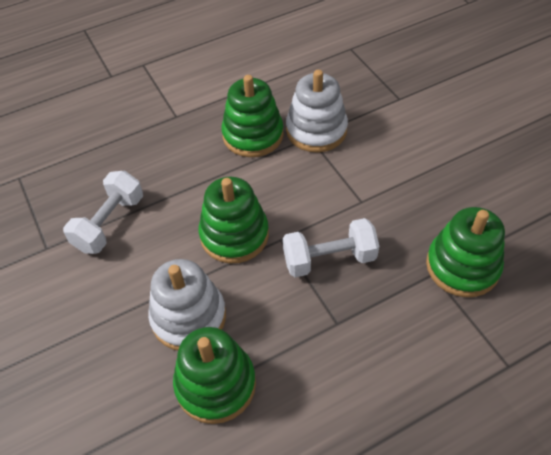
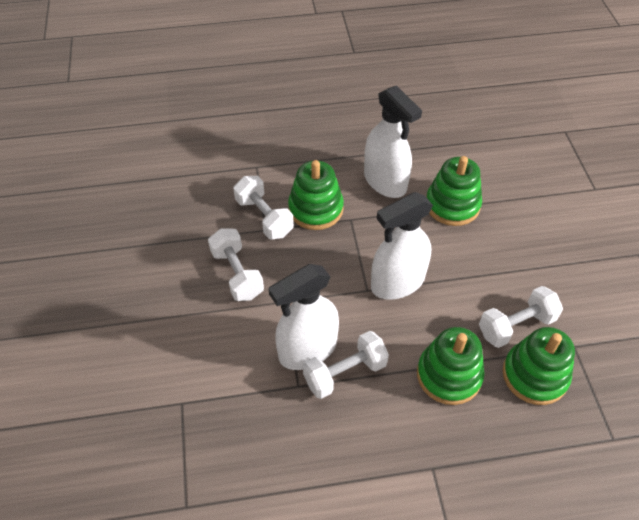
white dumbbell: [63,171,143,254] [283,218,379,277] = 2 -> [208,228,264,301] [233,176,294,239] [303,331,389,399] [479,286,563,348] = 4
white spray bottle: none = 0 -> [268,264,339,370] [364,85,422,198] [371,192,433,300] = 3
white stacking toy: [148,259,226,350] [286,70,348,152] = 2 -> none = 0

